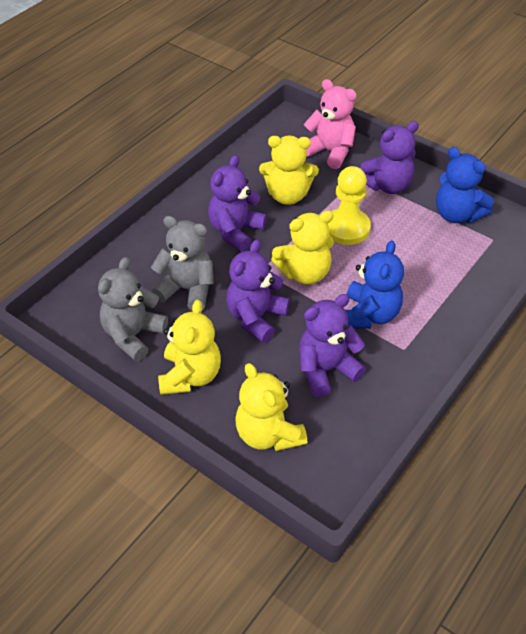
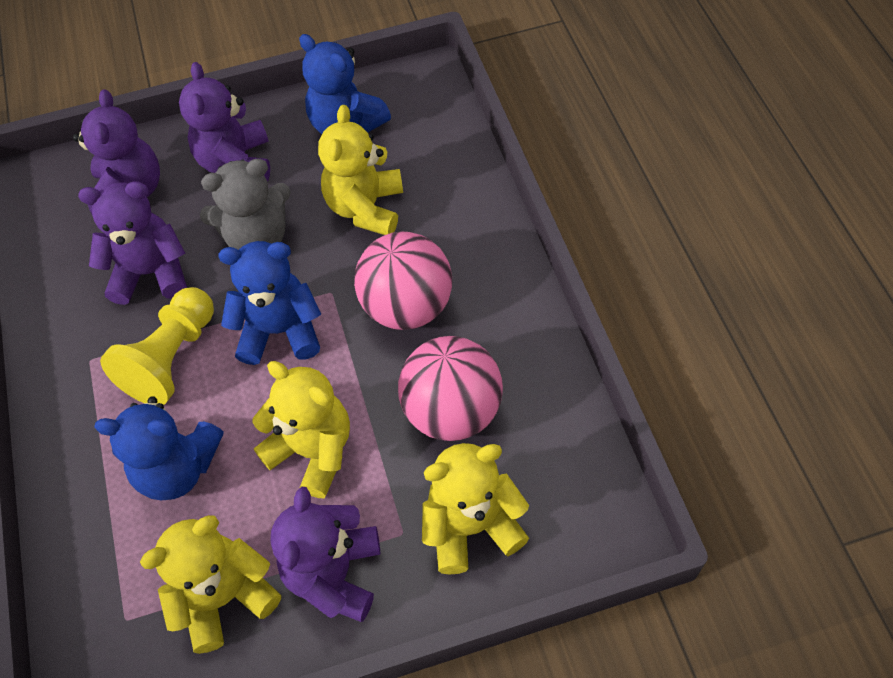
blue teddy bear: [345,240,404,329] [436,147,494,223] = 2 -> [94,396,224,500] [218,241,321,365] [299,34,391,134] = 3
grey teddy bear: [98,257,168,362] [151,216,214,310] = 2 -> [200,159,291,250] = 1
pink ball: none = 0 -> [354,232,452,330] [398,336,503,441] = 2
pink teddy bear: [304,79,357,169] = 1 -> none = 0

